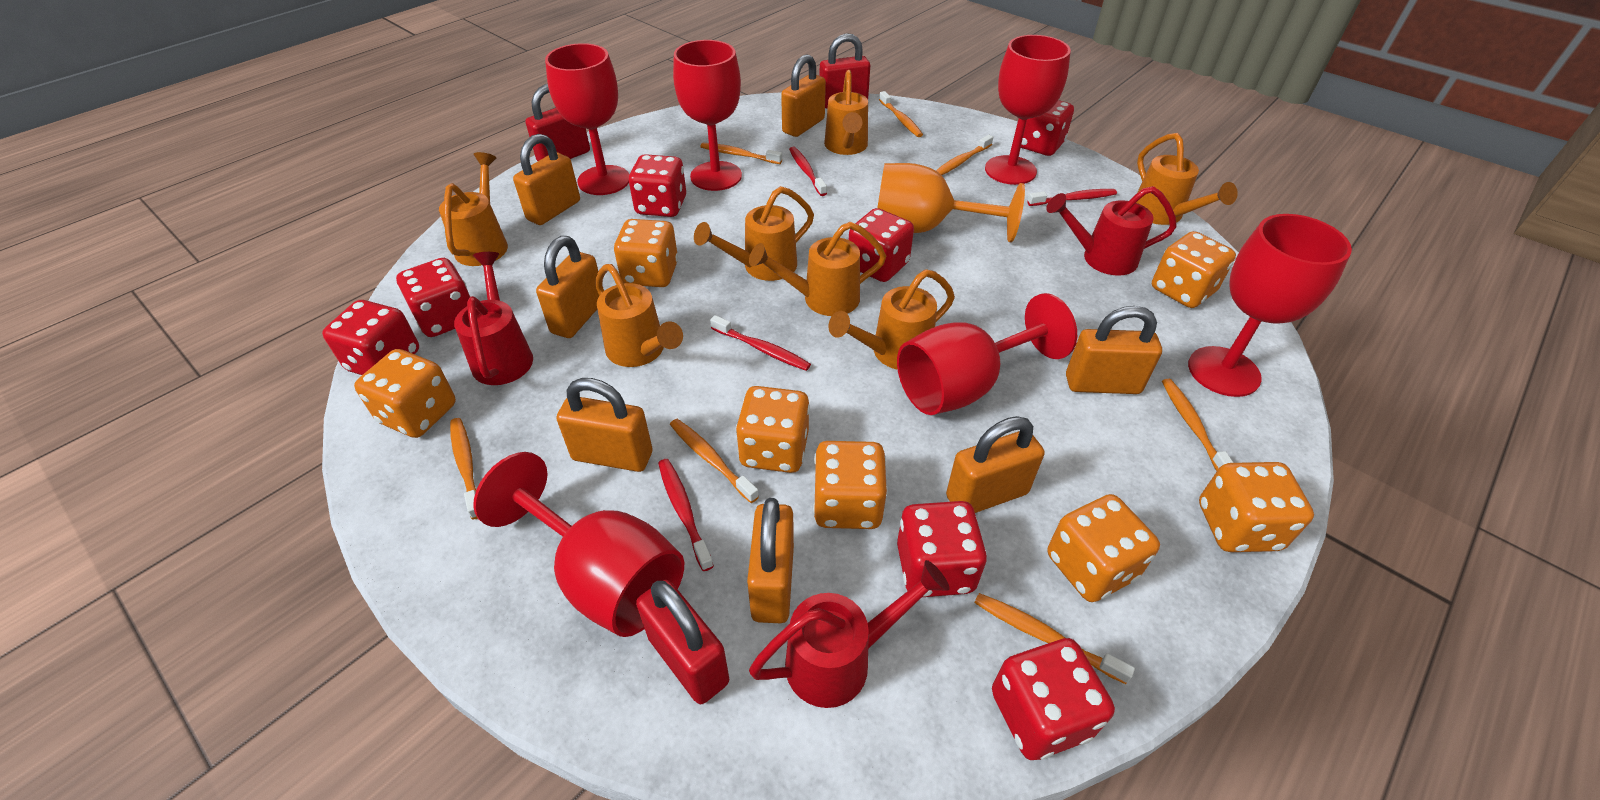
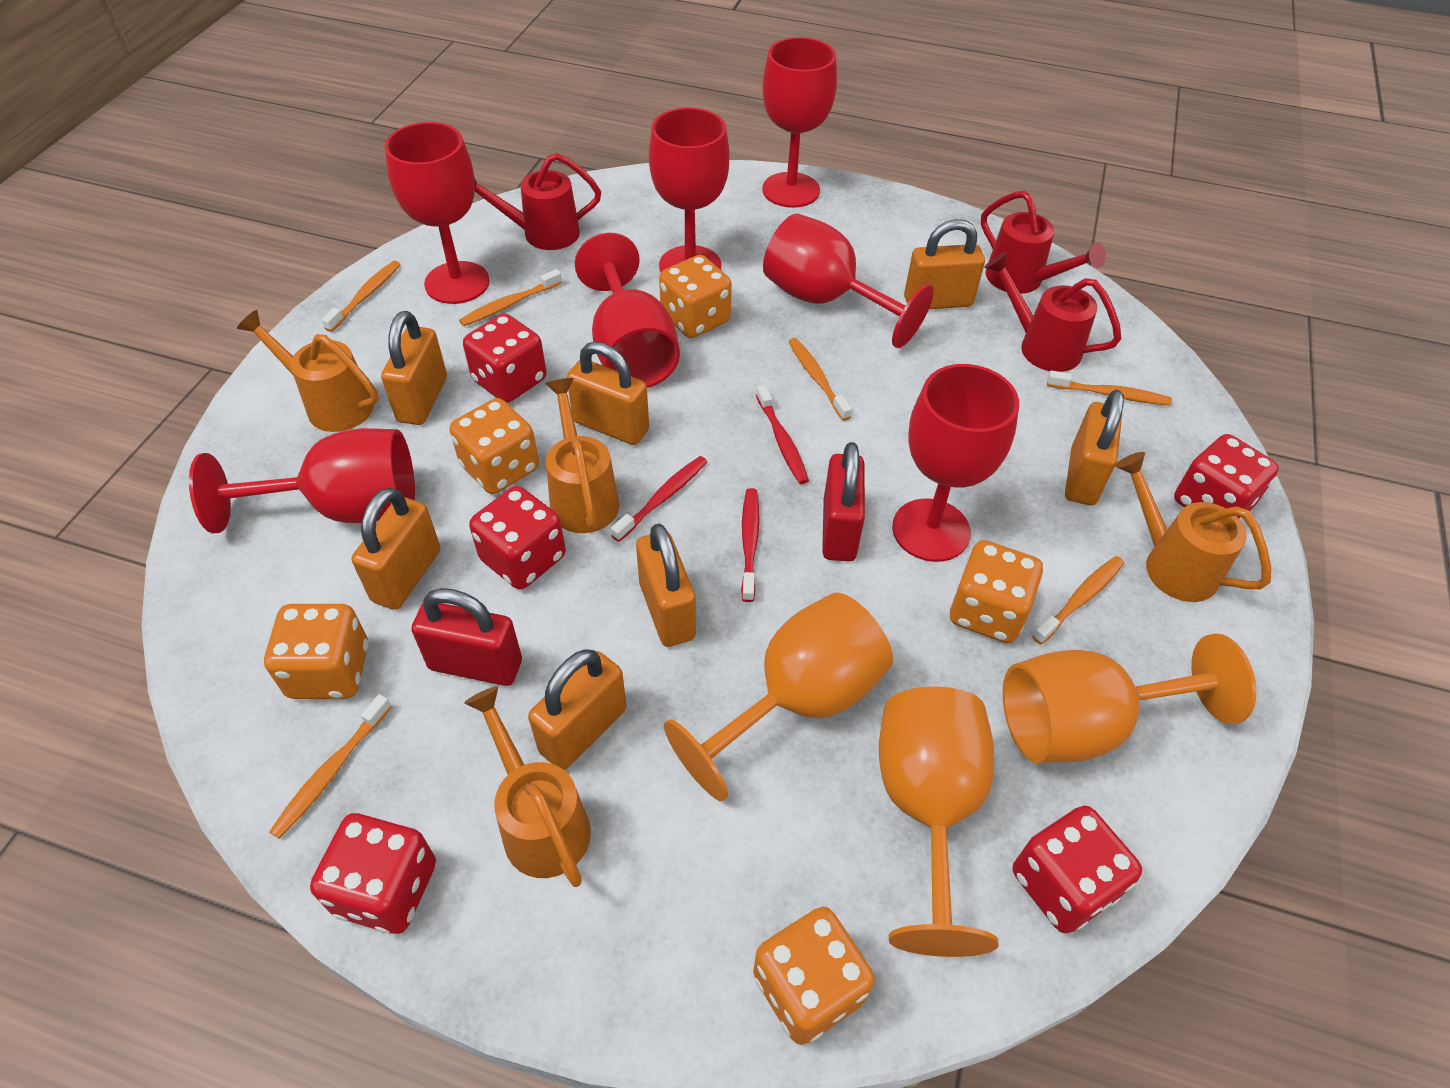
orange dice: [354,349,456,438] [614,219,678,287] [736,386,810,473] [813,441,888,529] [1048,494,1160,602] [1152,231,1236,308] [1199,462,1314,552] = 7 -> [264,604,368,699] [449,398,539,494] [659,255,732,338] [753,907,875,1045] [950,540,1043,643] = 5
orange goblet: [877,163,1025,242] = 1 -> [664,593,893,801] [879,687,998,957] [1003,633,1257,763] = 3
orange toothbrush: [450,418,478,520] [670,419,759,503] [700,143,782,164] [879,91,923,137] [936,135,993,175] [974,593,1135,684] [1162,379,1233,471] = 7 -> [269,694,392,839] [321,261,401,332] [459,269,562,326] [788,338,852,421] [1032,556,1125,644] [1047,370,1172,406] = 6
orange watering can: [439,152,508,266] [595,264,683,367] [694,186,814,281] [749,222,886,316] [824,70,868,155] [828,269,955,370] [1136,133,1238,225] = 7 -> [237,310,379,432] [464,686,591,887] [545,378,619,533] [1115,452,1271,602] = 4
red dice: [322,300,419,375] [396,258,470,337] [629,154,686,217] [849,208,914,282] [897,501,987,597] [992,638,1115,760] [1021,100,1074,156] = 7 -> [310,813,436,934] [463,313,546,403] [469,486,566,589] [1012,805,1142,933] [1174,434,1279,520] = 5
red goblet: [473,452,684,637] [545,43,629,195] [673,40,742,191] [897,293,1077,415] [985,35,1071,185] [1188,214,1352,397] = 6 -> [189,428,415,533] [385,122,490,304] [575,233,680,388] [649,108,729,273] [762,37,837,208] [763,213,934,348] [892,364,1019,562] = 7
red padlock: [525,84,590,161] [636,580,729,704] [819,33,870,108] = 3 -> [411,588,522,686] [822,442,865,561] = 2
red toothbrush: [658,459,714,571] [710,315,811,371] [789,147,827,196] [1027,189,1117,206] = 4 -> [611,456,707,542] [741,488,760,602] [756,385,809,484] = 3

